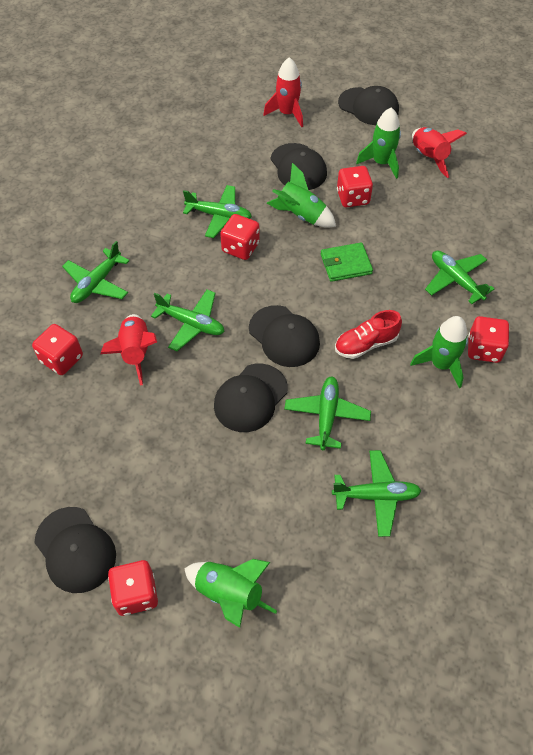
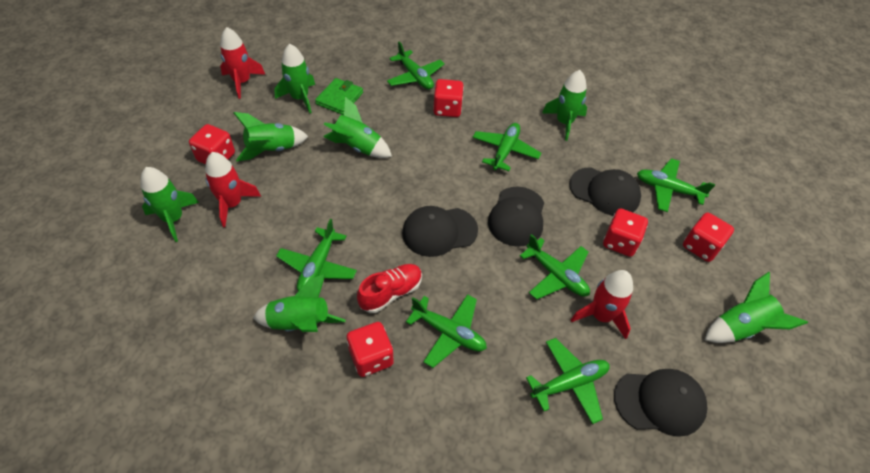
black cap: [34,507,116,593] [214,364,288,432] [249,305,320,367] [270,143,327,190] [338,86,399,125] = 5 -> [402,206,478,257] [488,187,544,247] [569,167,641,216] [614,369,708,437] = 4
green plane: [62,241,130,303] [151,290,224,351] [183,185,252,238] [284,377,371,450] [332,450,421,537] [425,251,494,304] = 6 -> [276,219,357,291] [387,42,445,90] [406,294,487,368] [473,123,541,171] [520,234,590,300] [526,338,610,424] [637,158,715,212] = 7
green rocket: [184,559,277,628] [267,163,336,228] [356,107,401,179] [410,316,468,388] = 4 -> [141,167,199,242] [233,112,308,162] [253,274,345,332] [274,44,315,113] [323,97,392,158] [542,70,587,141] [705,272,808,343] = 7

